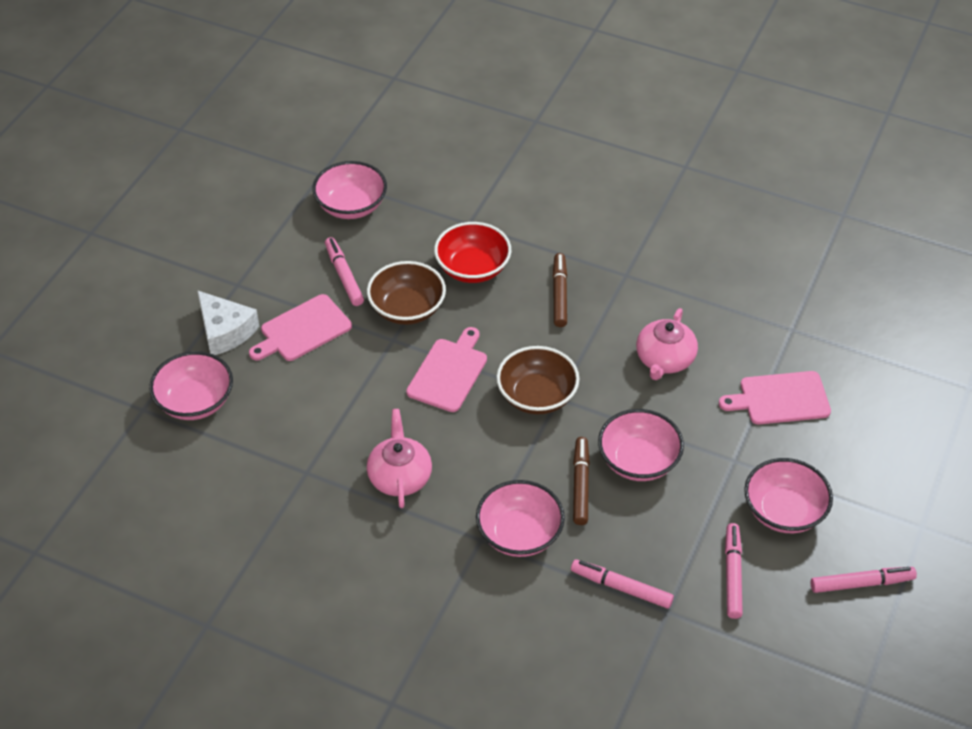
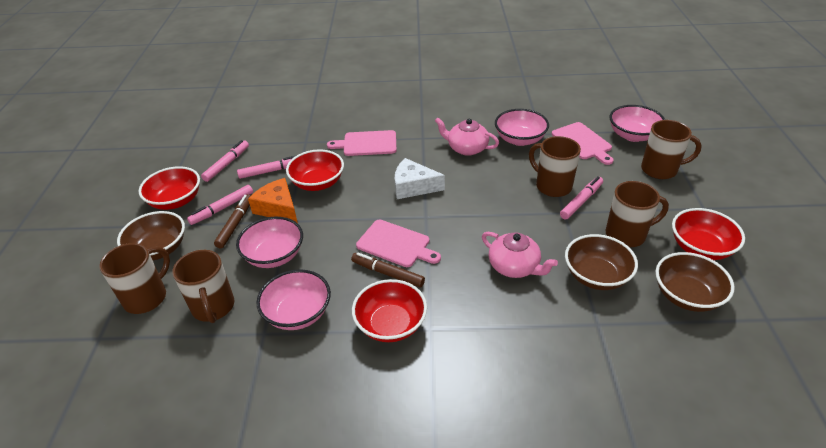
brown bowl: [367,261,446,325] [497,346,579,415] = 2 -> [117,211,185,261] [565,234,638,290] [655,252,735,312] = 3
brown mug: none = 0 -> [99,243,170,314] [172,250,234,323] [529,136,581,197] [605,181,669,247] [641,120,702,179] = 5
orange cheese: none = 0 -> [248,178,298,223] = 1
pink bowl: [149,351,233,420] [312,161,387,219] [476,480,565,557] [598,409,684,481] [744,458,833,533] = 5 -> [236,217,303,268] [257,269,331,330] [495,109,549,146] [609,105,665,142] = 4
red bowl: [434,222,511,283] = 1 -> [139,166,200,210] [286,149,344,191] [352,279,427,342] [672,208,745,260] = 4

